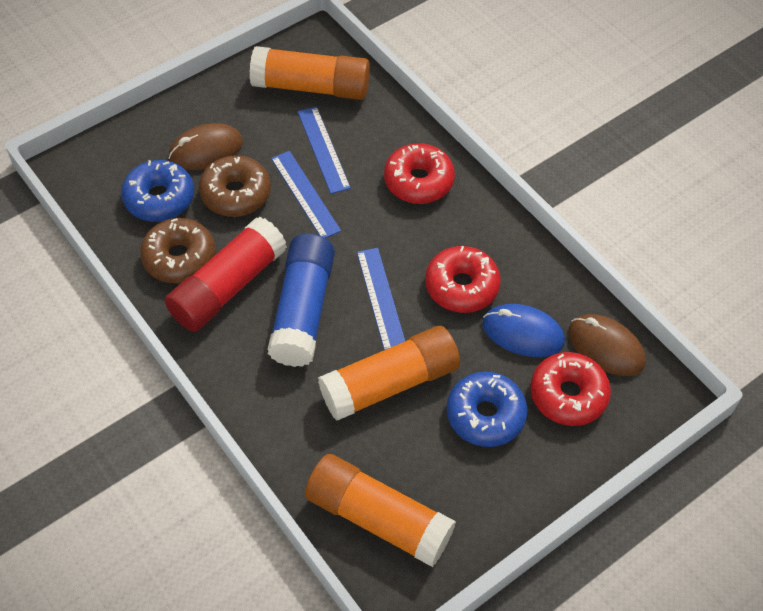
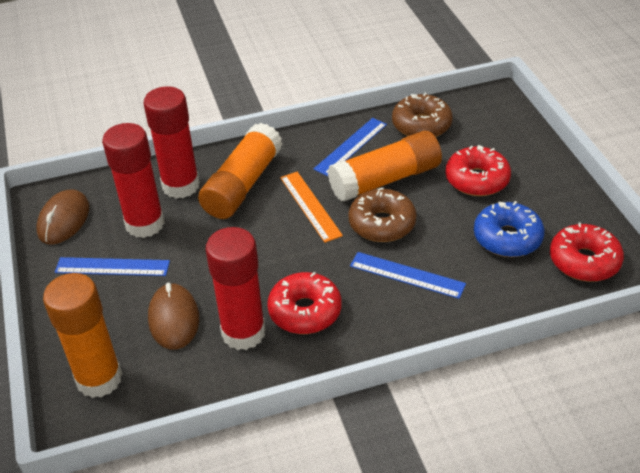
blue donut: [121,160,194,222] [447,372,528,447] = 2 -> [474,201,545,257] = 1
blue glue stick: [268,234,335,367] = 1 -> none = 0
blue mouse: [482,304,565,357] = 1 -> none = 0
orange ruler: none = 0 -> [280,172,343,243] = 1
red glue stick: [165,217,287,332] = 1 -> [102,123,165,238] [144,86,200,199] [206,227,266,350] = 3

